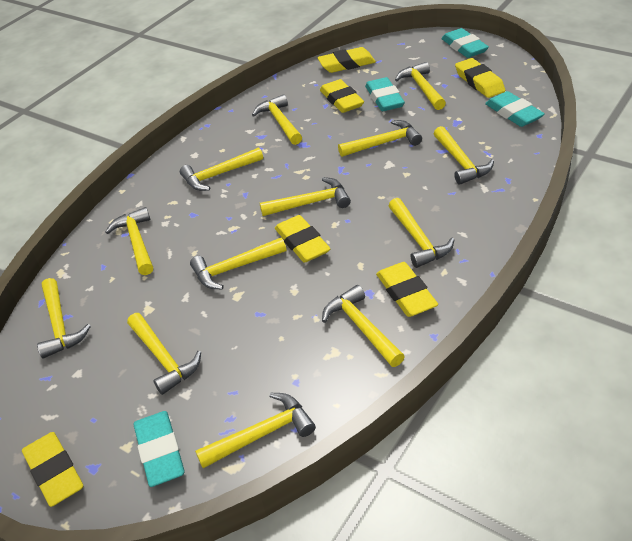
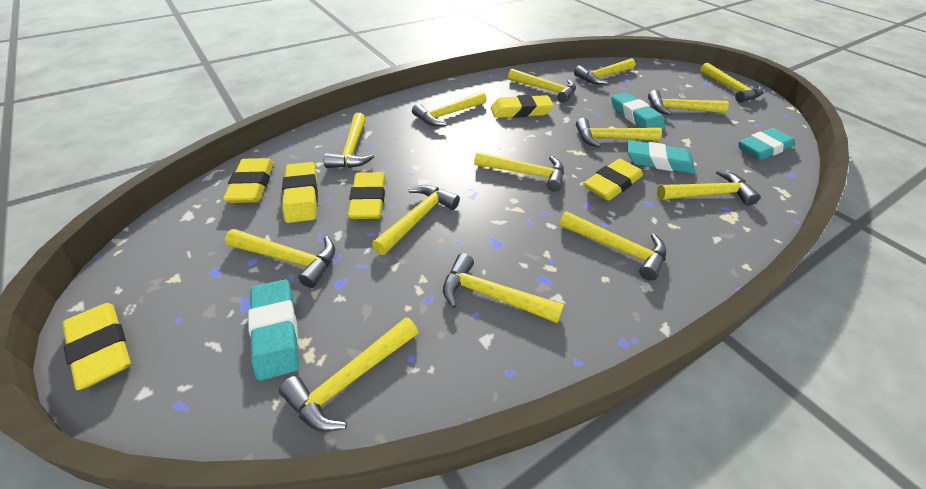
yellow hammer: [37,278,91,359] [105,207,153,275] [127,313,201,395] [180,148,263,191] [190,238,286,290] [195,393,316,468] [252,94,302,145] [260,177,351,216] [322,285,405,367] [338,120,422,157] [389,198,455,268] [395,62,446,110] [433,126,494,185] = 13 -> [225,229,335,288] [279,317,418,432] [324,113,374,168] [372,185,460,255] [412,92,487,126] [443,253,564,323] [474,151,564,192] [508,69,576,103] [559,211,666,281] [574,58,635,84] [576,118,662,148] [648,90,729,115] [657,170,760,206] [700,63,764,103] = 14

